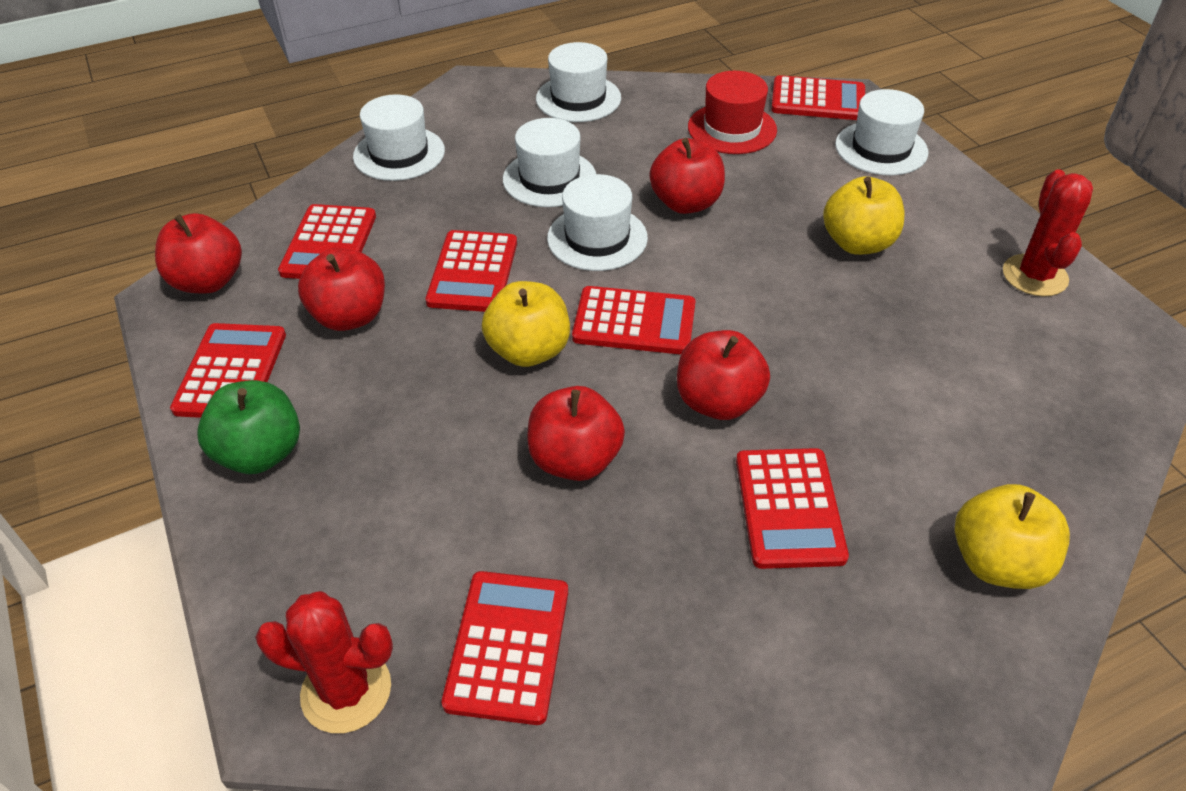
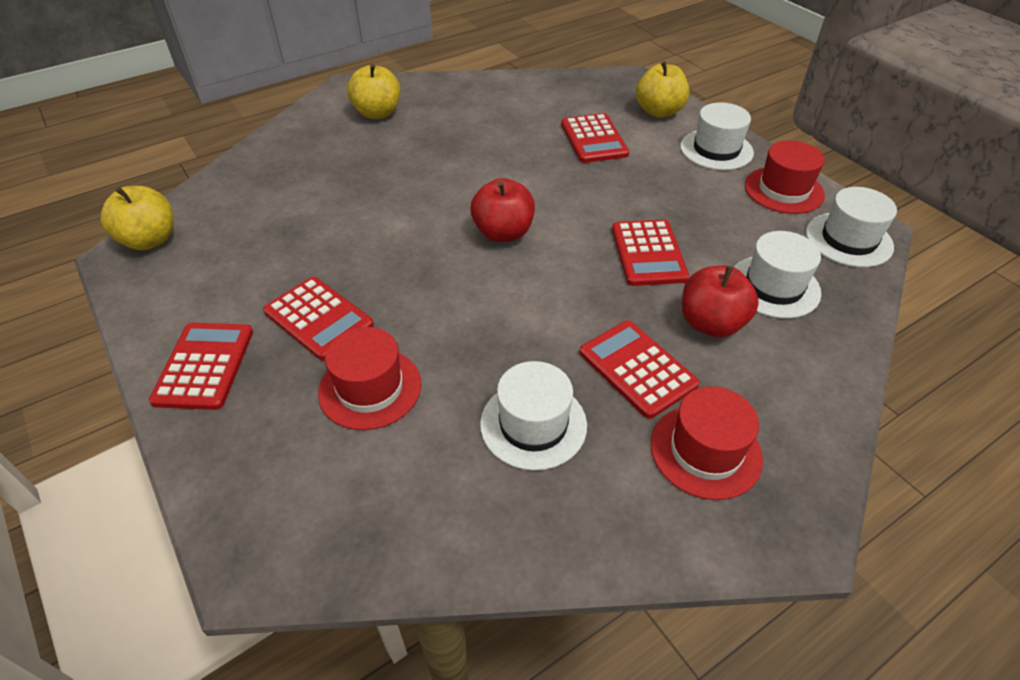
green apple: [197,380,300,474] = 1 -> none = 0
red apple: [155,213,242,293] [298,248,385,331] [527,386,625,481] [649,138,725,214] [677,330,770,420] = 5 -> [470,178,535,242] [682,266,759,337] = 2
red cactus: [255,591,393,733] [1003,169,1093,296] = 2 -> none = 0
red calculator: [170,323,286,418] [278,204,376,279] [425,230,517,312] [442,571,568,725] [572,286,695,355] [736,448,849,569] [771,75,865,120] = 7 -> [149,323,253,410] [263,277,374,361] [561,113,629,163] [579,320,699,419] [612,220,689,286] = 5
red hat: [688,71,777,154] = 1 -> [318,327,421,430] [651,386,763,500] [745,140,825,214] = 3
white hat: [353,94,445,181] [503,118,596,207] [536,42,621,122] [547,174,648,271] [835,89,928,175] = 5 -> [480,361,587,471] [680,102,754,170] [734,231,821,319] [806,187,897,267] = 4

